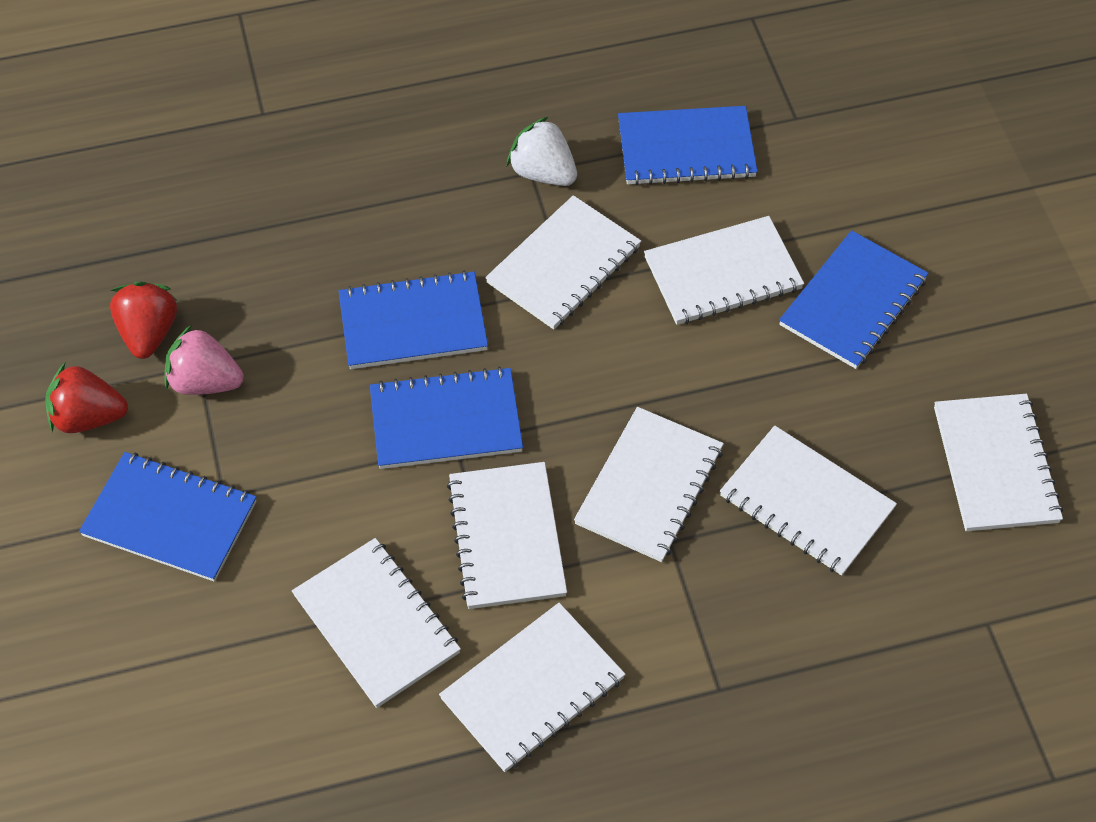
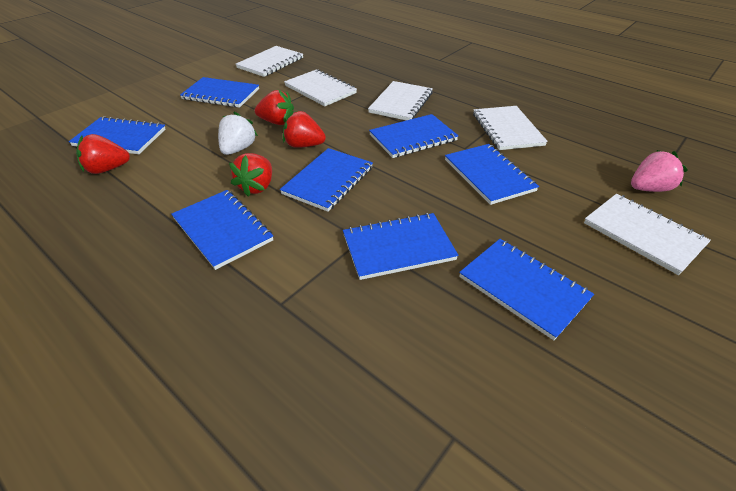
blue notebook: [79,452,256,582] [339,270,488,369] [370,367,523,469] [618,106,758,186] [779,230,929,369] = 5 -> [69,116,166,154] [172,190,273,270] [180,77,259,108] [280,148,373,212] [343,213,459,280] [369,114,459,158] [445,144,539,205] [459,239,594,340] = 8
red strawberry: [45,363,128,433] [110,282,177,359] = 2 -> [76,134,130,174] [229,153,272,197] [255,90,294,125] [283,110,326,148] = 4
white notebook: [292,538,461,708] [439,603,625,772] [447,462,567,609] [485,195,641,330] [574,407,724,562] [644,216,804,325] [720,425,897,576] [934,394,1063,531] = 8 -> [236,46,303,77] [284,69,357,106] [368,81,433,120] [473,106,548,150] [584,194,711,275] = 5

